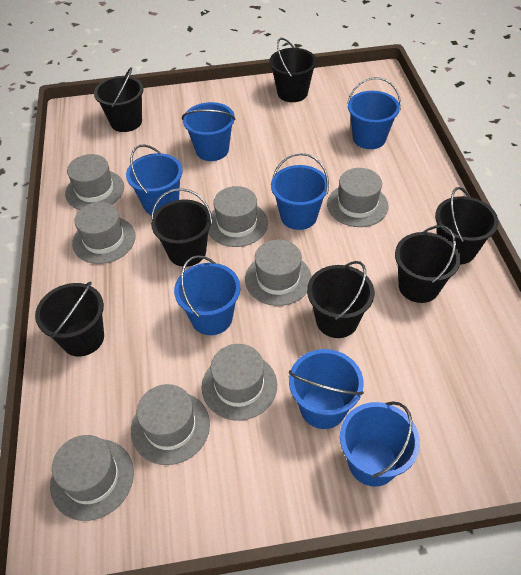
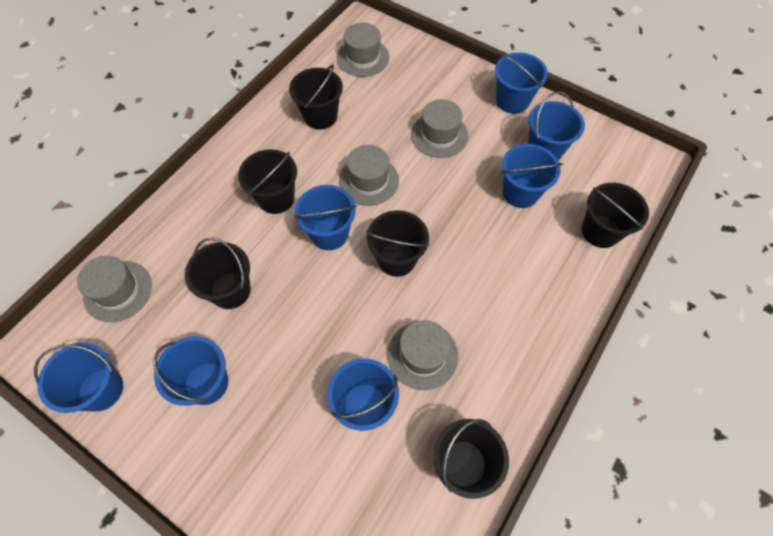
black bucket: [35,281,104,357] [94,67,144,132] [151,188,213,267] [269,38,317,102] [307,261,374,338] [395,225,461,303] [435,187,499,264] = 7 -> [185,237,251,309] [238,149,297,214] [289,65,343,130] [366,210,429,277] [433,419,509,499] [582,183,649,248] = 6
grey hat: [50,435,134,521] [65,154,124,210] [72,202,136,264] [131,384,210,465] [202,344,277,421] [208,186,268,247] [245,240,312,306] [327,168,388,227] = 8 -> [77,256,152,322] [337,22,389,77] [339,145,399,206] [387,320,458,390] [411,99,468,158] = 5

